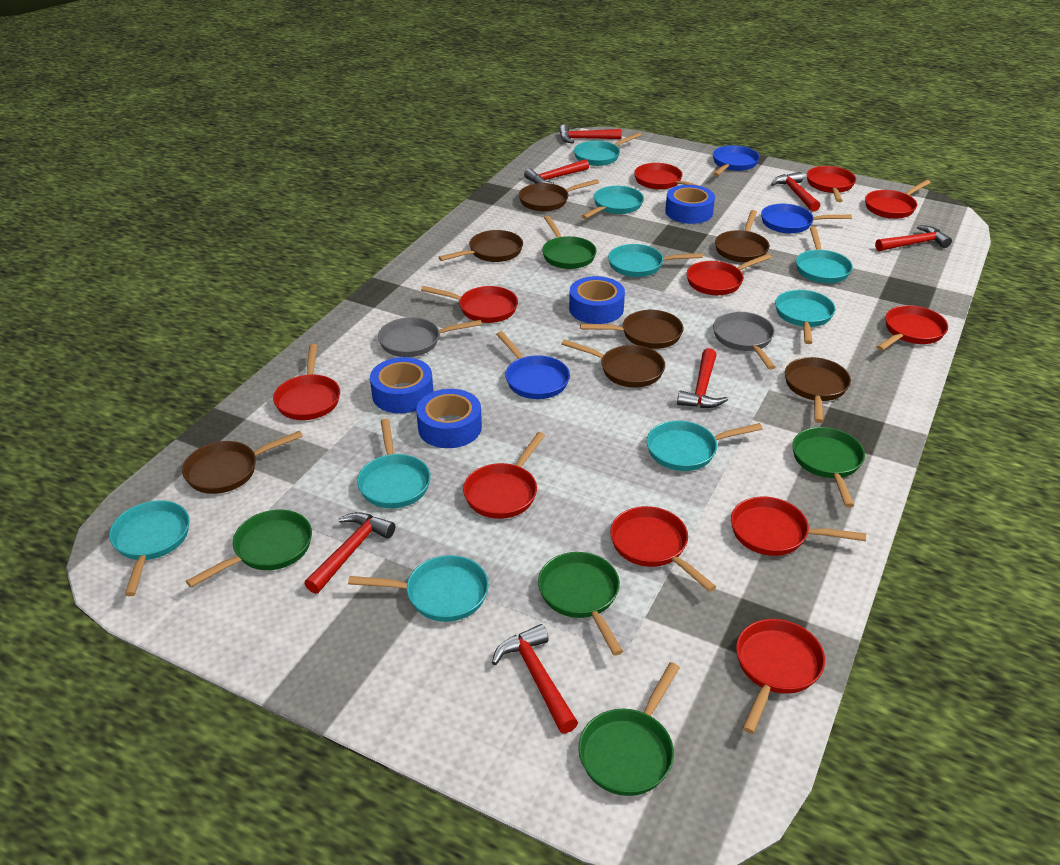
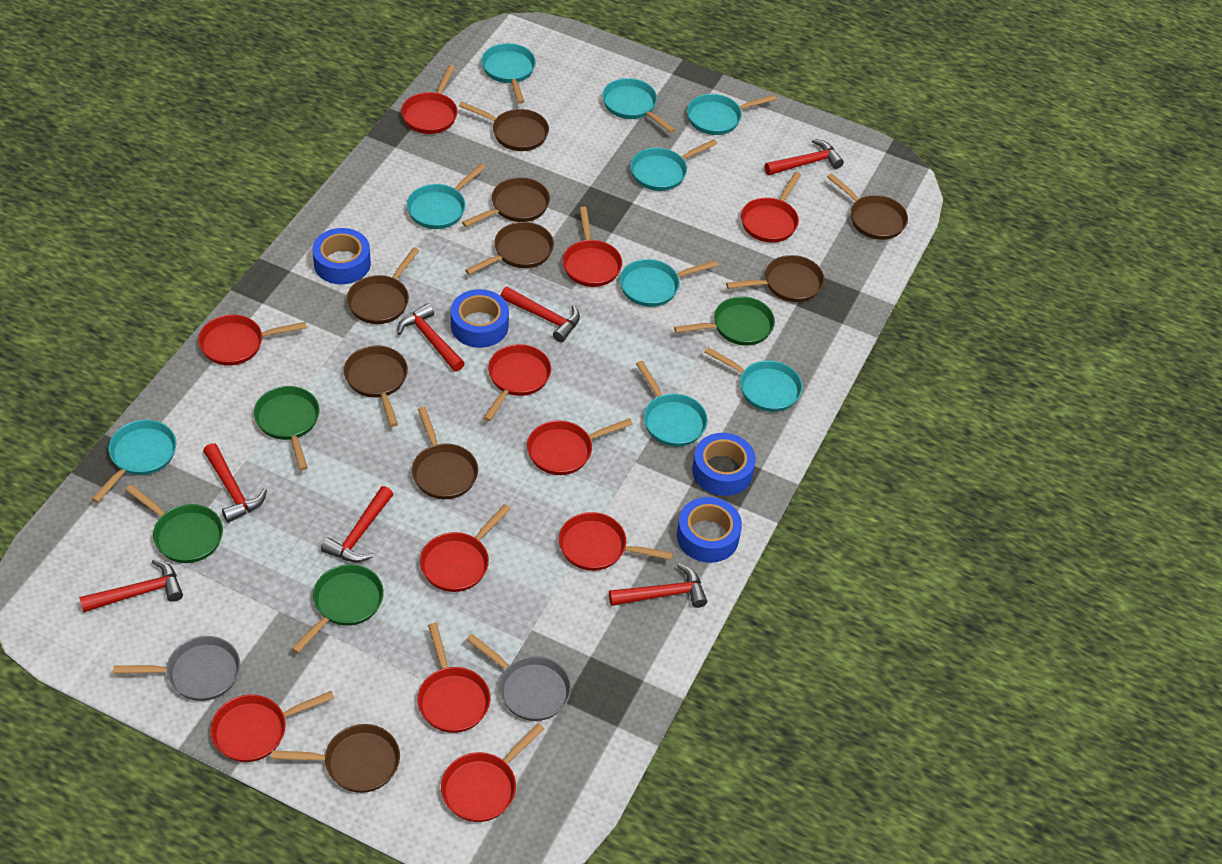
blue pan: [496,331,570,399] [713,145,760,176] [761,204,852,234] = 3 -> none = 0
brown pan: [182,431,303,494] [438,230,523,262] [519,179,599,211] [561,339,665,388] [580,310,683,349] [715,210,769,262] [785,357,851,423] = 7 -> [271,724,400,793] [344,346,408,427] [347,247,420,324] [412,407,478,499] [459,102,549,151] [462,177,550,227] [465,222,554,275] [726,255,824,302] [827,173,908,240] = 9
green pan: [186,510,312,587] [538,552,623,656] [542,216,597,269] [578,662,680,796] [792,427,865,507] = 5 -> [126,485,223,563] [254,386,320,470] [291,564,384,653] [674,296,775,345] = 4

